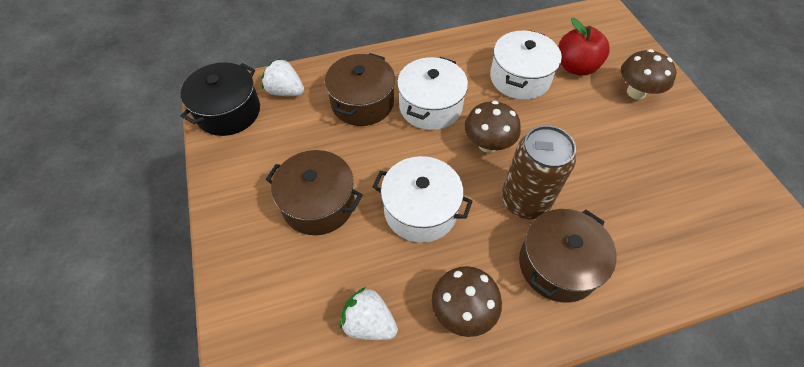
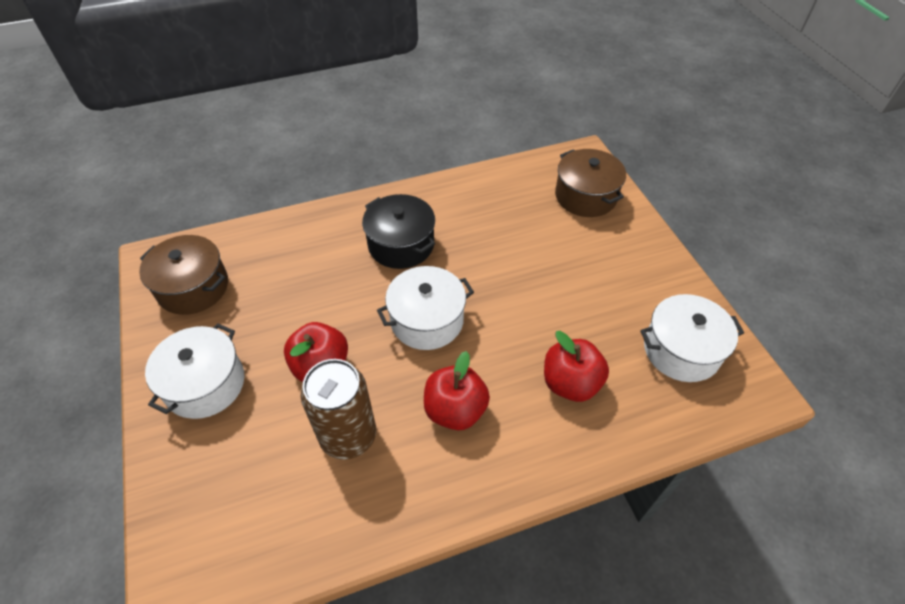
brown mushroom: [432,266,502,337] [465,101,521,153] [621,49,676,100] = 3 -> none = 0
brown pot: [265,150,363,235] [325,53,395,126] [519,209,617,303] = 3 -> [139,235,228,315] [555,149,626,217] = 2
red apple: [559,18,609,76] = 1 -> [284,322,348,382] [424,351,490,430] [544,331,609,402] = 3
white strawberry: [261,58,304,96] [340,287,398,340] = 2 -> none = 0

